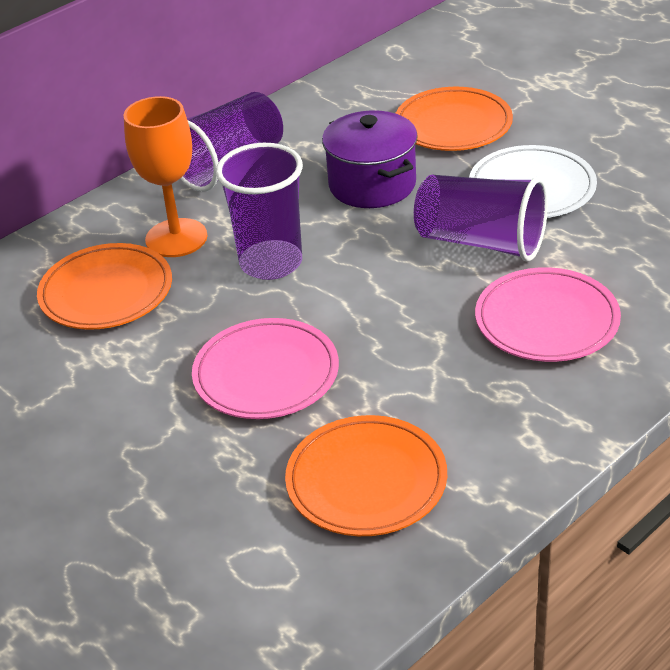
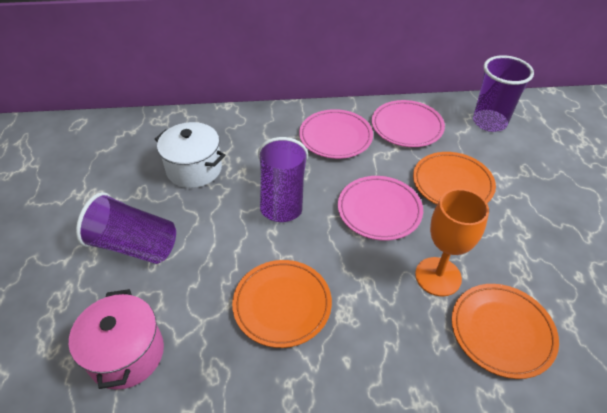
pink plate: [192,318,339,419] [475,267,621,362] = 2 -> [299,109,373,159] [338,176,423,241] [372,100,445,147] = 3
pink pot: none = 0 -> [69,289,164,390] = 1
purple pot: [322,110,418,208] = 1 -> none = 0
white plate: [469,145,597,218] = 1 -> none = 0
white pot: none = 0 -> [154,122,225,188] = 1

